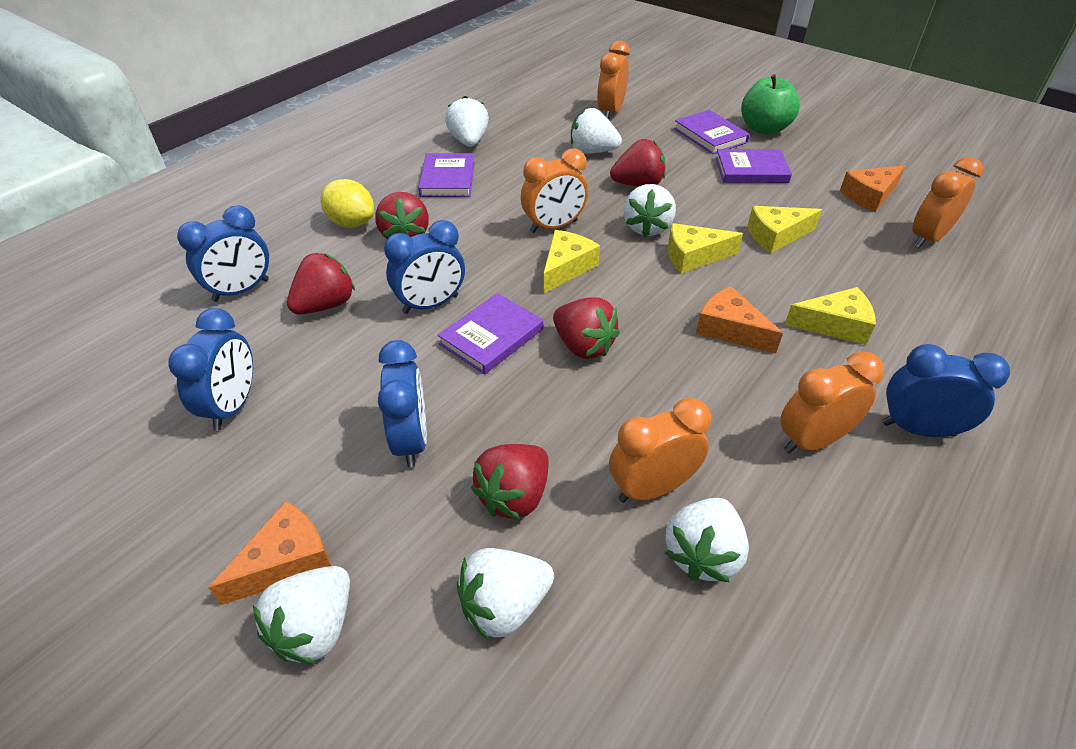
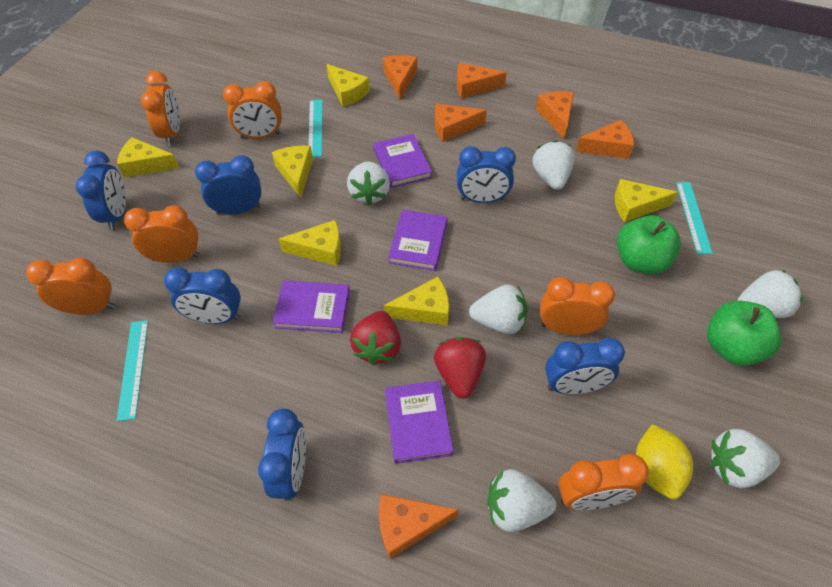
blue clock: [168,308,253,431] [177,205,269,302] [378,340,427,467] [384,220,465,314] [882,344,1010,437] = 5 -> [75,151,126,230] [164,267,241,324] [195,155,261,215] [258,409,306,501] [457,146,516,203] [545,338,625,394] = 6
green apple: [741,74,800,135] = 1 -> [617,215,681,274] [707,301,782,366] = 2
orange cheese: [208,501,331,605] [696,286,783,354] [840,165,905,212] = 3 -> [379,494,459,559] [383,55,417,100] [435,104,487,142] [457,63,507,98] [536,91,574,138] [576,120,634,159] = 6
orange clock: [521,149,588,233] [597,41,630,119] [609,398,711,503] [780,351,884,454] [912,157,983,248] = 5 -> [26,258,115,315] [124,205,200,263] [141,71,180,146] [223,81,282,138] [540,277,615,335] [558,454,649,510] = 6
red strawberry: [287,253,355,315] [375,192,429,239] [471,444,549,520] [553,297,620,359] [610,139,666,187] = 5 -> [350,311,401,366] [434,337,486,399] = 2
turquoise ruler: none = 0 -> [117,320,148,421] [308,100,323,157] [676,182,713,254] = 3
yellow cheese: [543,230,600,294] [668,223,743,273] [748,206,822,253] [784,287,876,345] = 4 -> [117,137,179,178] [272,146,313,198] [278,220,341,266] [326,64,370,107] [384,277,449,326] [615,179,678,222] = 6

